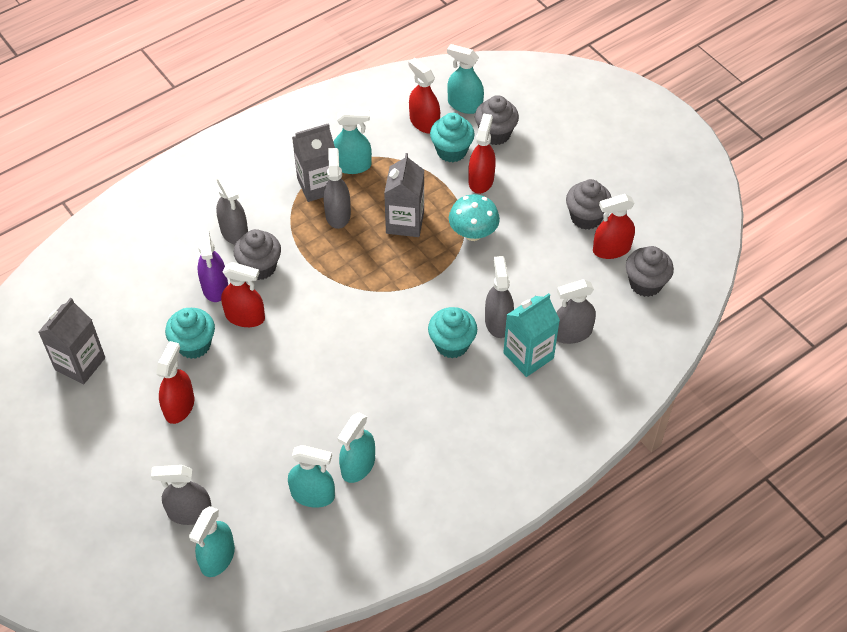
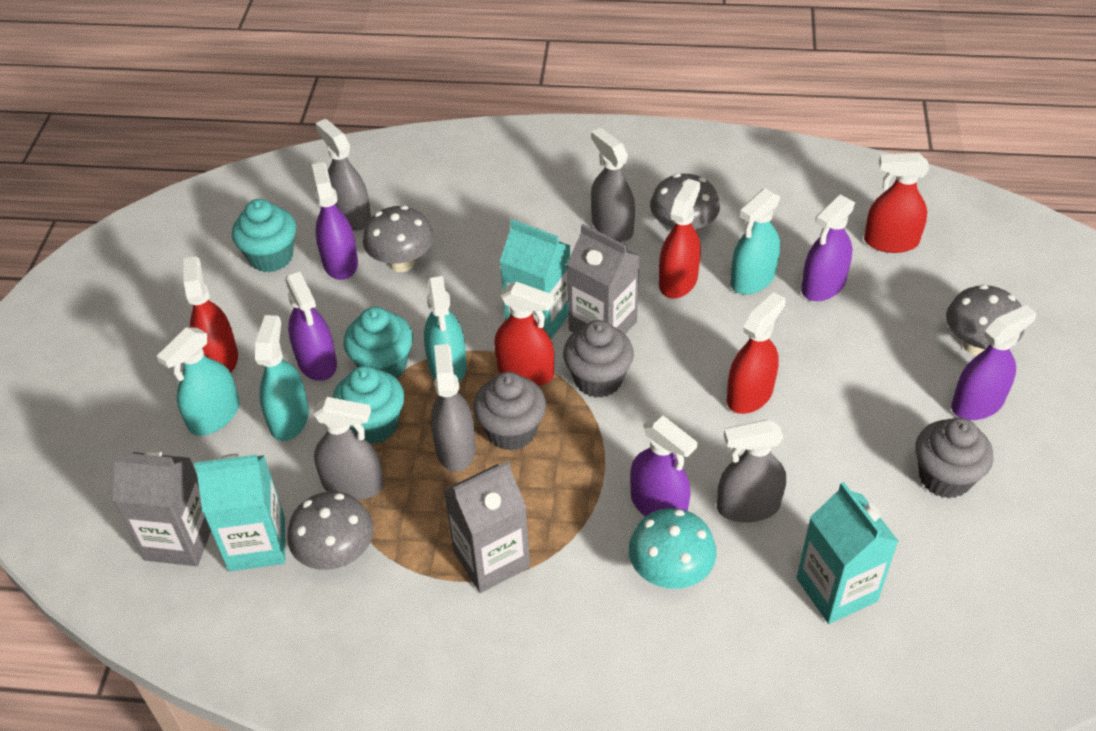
grey cupcake: [234,229,281,280] [475,95,519,145] [566,179,612,230] [626,246,674,297] = 4 -> [473,372,546,451] [563,320,634,398] [915,417,994,498] = 3
grey mushroom: none = 0 -> [287,491,374,570] [363,206,434,272] [650,174,720,230] [946,285,1025,356] = 4
purple spray bottle: [198,230,228,302] = 1 -> [285,272,337,381] [312,162,358,280] [630,415,697,517] [801,194,855,301] [951,305,1036,420] = 5
turquoise carton: [503,293,560,377] = 1 -> [194,454,285,571] [500,220,571,340] [797,482,899,624] = 3
turquoise spray bottle: [189,506,235,577] [288,445,335,508] [333,109,372,174] [338,413,375,483] [447,44,484,114] = 5 -> [157,327,239,436] [255,315,309,441] [424,276,467,382] [730,188,781,295] = 4

